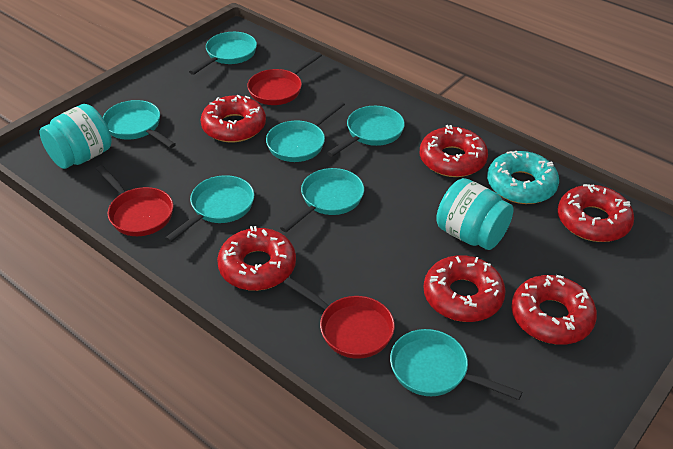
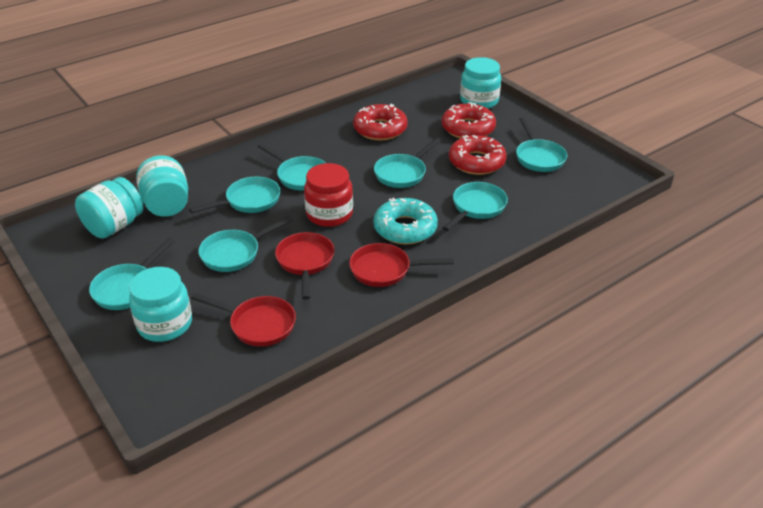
red donut: [201,95,266,142] [217,226,296,291] [420,125,488,177] [423,255,506,322] [511,275,597,345] [558,184,634,242] = 6 -> [353,104,408,140] [442,102,496,138] [449,135,507,175] = 3
red jar: none = 0 -> [304,163,353,227] = 1
turquoise jar: [39,104,112,169] [436,178,513,250] = 2 -> [75,177,143,239] [129,267,192,342] [136,155,188,217] [460,57,501,109] = 4

